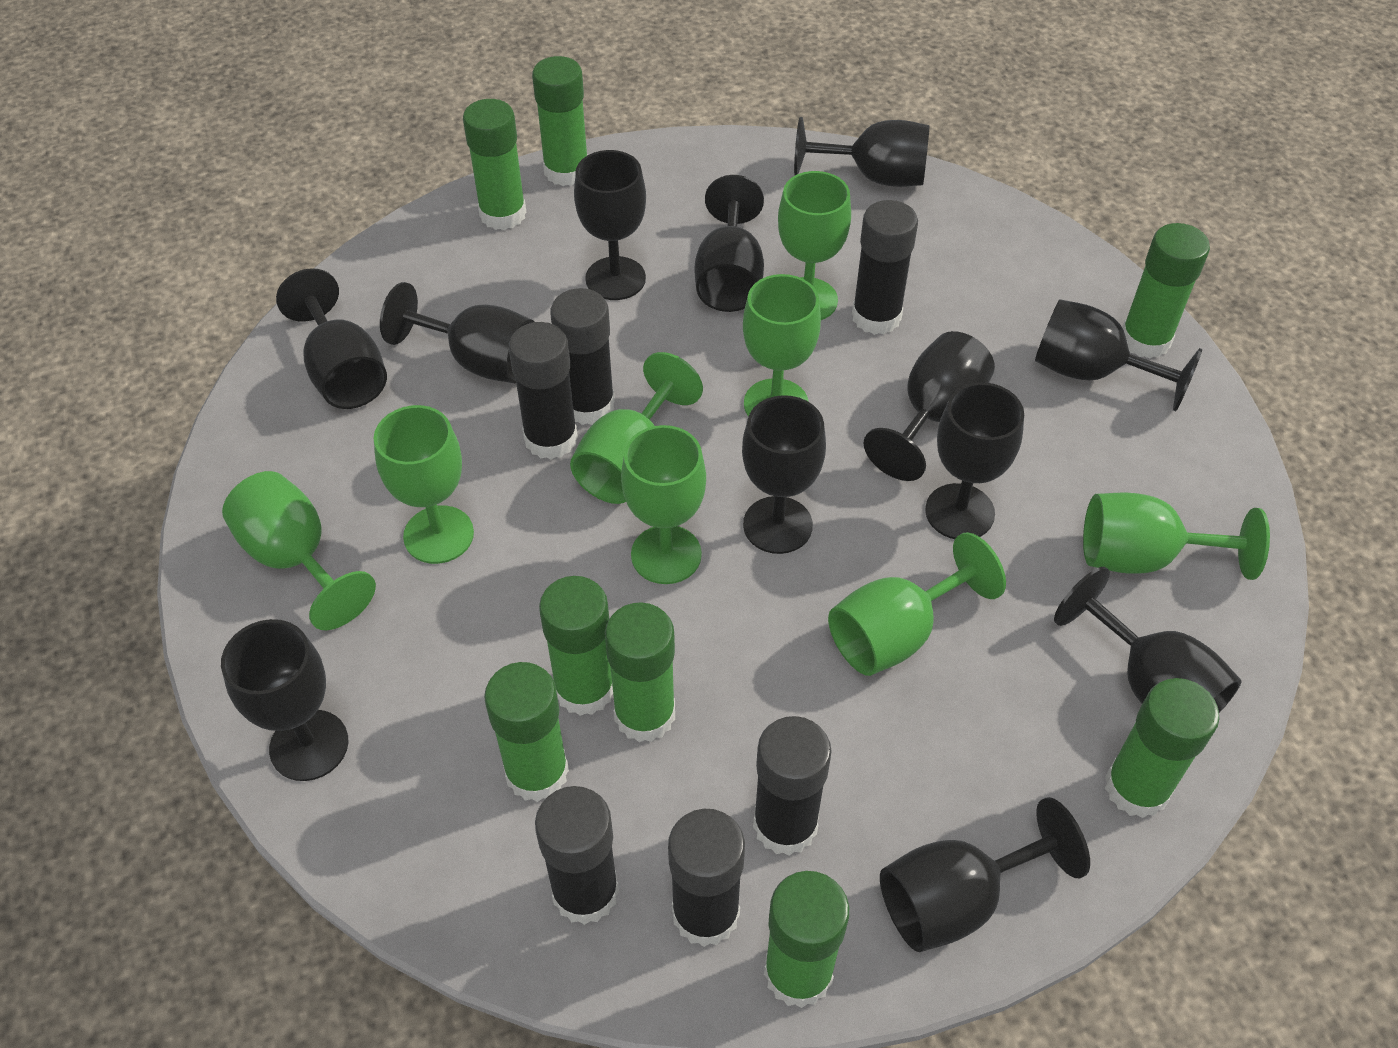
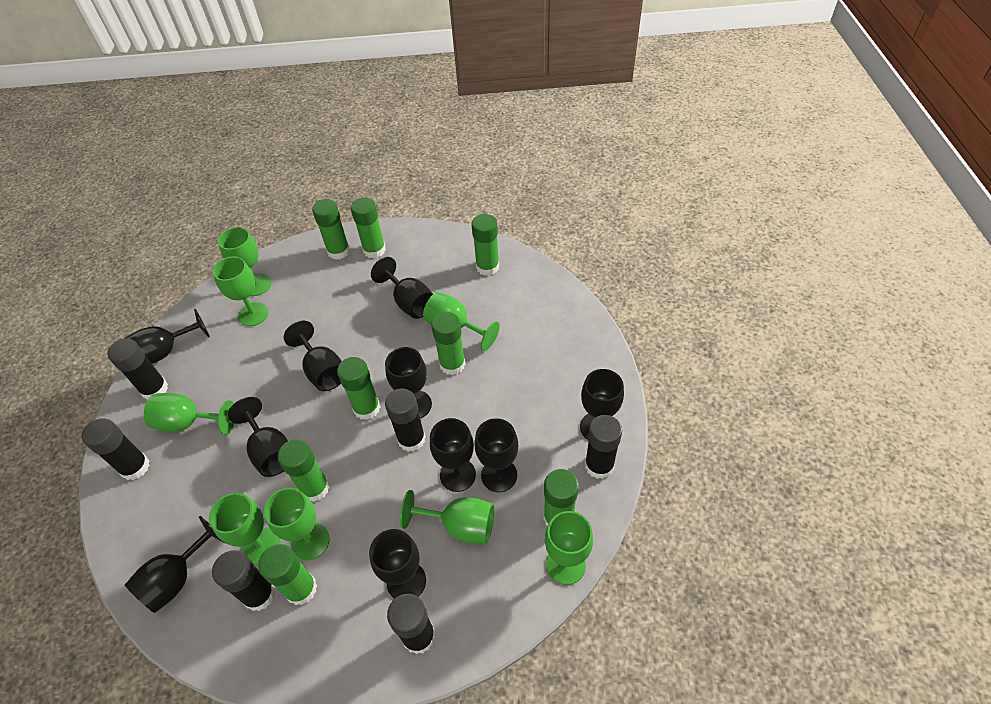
black goblet: [221,619,348,781] [276,268,387,409] [380,282,535,383] [574,150,646,300] [695,175,764,312] [742,395,826,554] [794,117,930,187] [863,331,995,481] [880,797,1090,952] [925,382,1024,539] [1035,299,1202,411] [1054,567,1241,713] = 12 -> [124,309,210,364] [125,516,226,613] [228,397,288,477] [283,321,342,391] [369,529,426,599] [371,257,433,319] [385,347,432,419] [430,418,476,492] [474,418,518,492] [580,369,624,440] = 10

